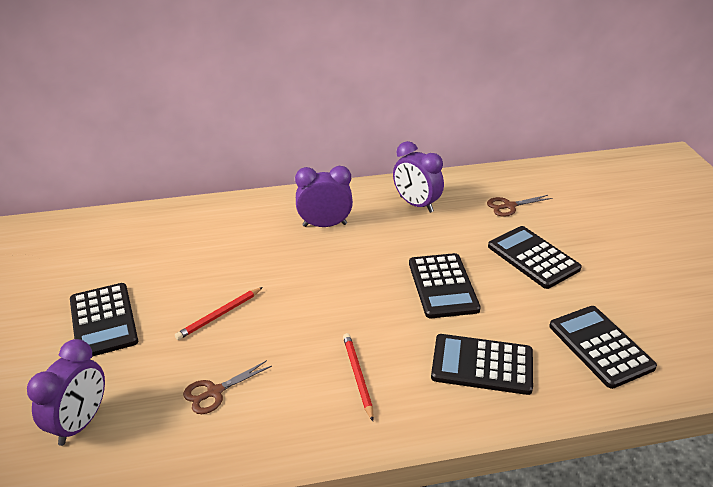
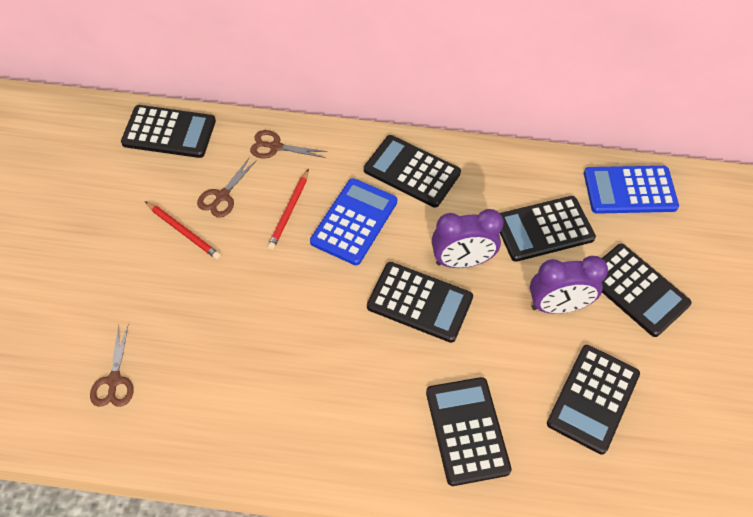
black calculator: [70,283,138,357] [409,253,481,318] [431,334,533,395] [488,226,582,289] [549,306,657,389] = 5 -> [121,105,216,158] [364,135,461,208] [367,262,473,343] [426,377,512,486] [499,196,596,262] [547,345,640,454] [602,244,692,337] = 7
blue calculator: none = 0 -> [310,178,397,265] [584,166,679,214] = 2
brown scissors: [183,360,272,414] [487,195,553,217] = 2 -> [90,324,133,407] [197,157,257,218] [250,130,328,159] = 3
purple clock: [27,339,105,446] [295,166,353,227] [393,141,444,213] = 3 -> [432,209,504,268] [530,256,608,314] = 2

